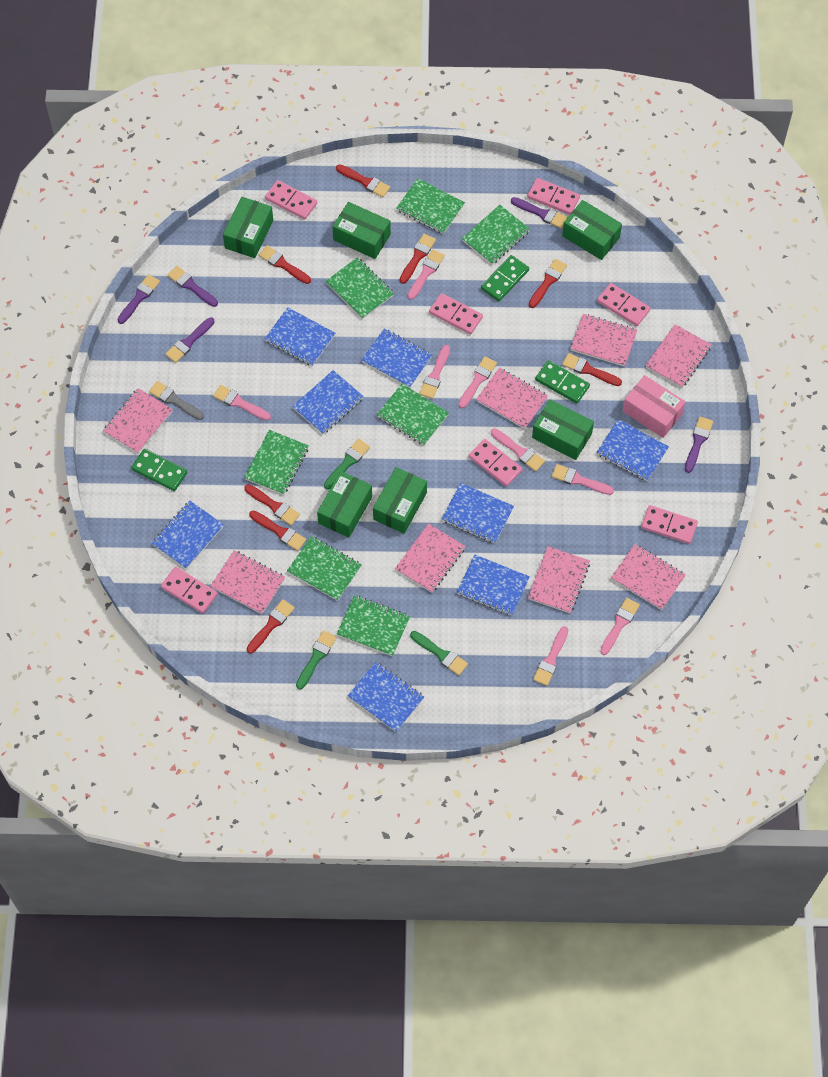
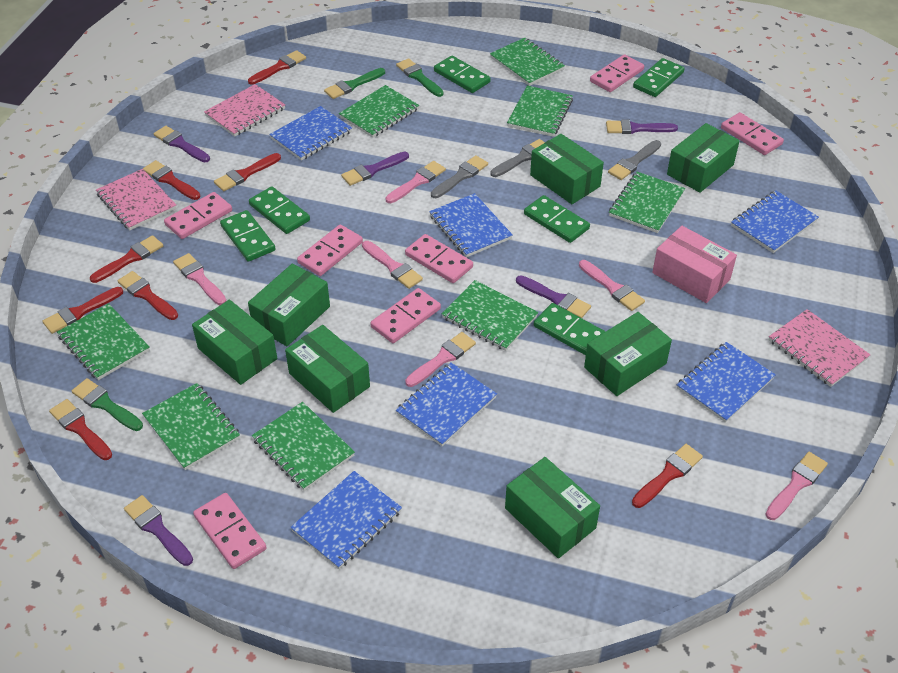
blue notebook: [152,501,224,569] [265,307,335,366] [292,370,364,434] [348,662,424,732] [362,329,433,388] [442,483,514,543] [457,555,530,616] [597,419,669,481] = 8 -> [269,106,352,161] [290,471,402,569] [396,362,497,446] [429,193,513,258] [677,342,776,423] [731,190,819,253] = 6
green box: [223,197,273,258] [317,471,372,538] [332,202,391,259] [373,467,427,534] [532,399,594,460] [562,200,622,260] = 6 -> [192,300,277,385] [248,263,330,346] [285,325,370,413] [505,457,600,558] [530,134,604,204] [584,312,672,396] [667,123,740,193] = 7
green domino: [131,449,187,491] [481,255,529,302] [535,360,590,404] = 3 -> [220,210,276,262] [249,186,310,234] [434,56,491,93] [524,195,590,243] [534,303,606,355] [633,58,685,97] = 6
green notebook: [244,430,309,495] [287,536,362,601] [326,257,394,319] [337,595,410,656] [377,384,449,446] [396,178,465,234] [462,205,530,265] = 7 -> [57,303,150,380] [142,383,240,470] [252,402,355,491] [339,85,419,138] [442,280,538,351] [490,37,565,86] [507,85,573,137] [609,172,685,233] = 8
grey brush: [149,381,204,420] = 1 -> [431,155,488,198] [491,139,545,177] [608,140,661,180] = 3
pink brush: [213,385,271,420] [408,249,445,300] [419,345,450,399] [458,356,497,408] [491,428,545,471] [533,626,569,686] [551,464,614,495] [600,598,640,655] = 8 -> [173,253,226,305] [362,241,423,289] [386,161,446,203] [405,332,476,387] [579,260,645,311] [765,452,828,520] = 6
pink notebook: [103,388,173,453] [211,550,285,614] [395,524,466,593] [476,368,548,429] [528,546,590,613] [570,314,637,367] [611,544,686,610] [646,324,712,388] = 8 -> [96,169,177,230] [204,84,285,137] [769,309,870,387] = 3

